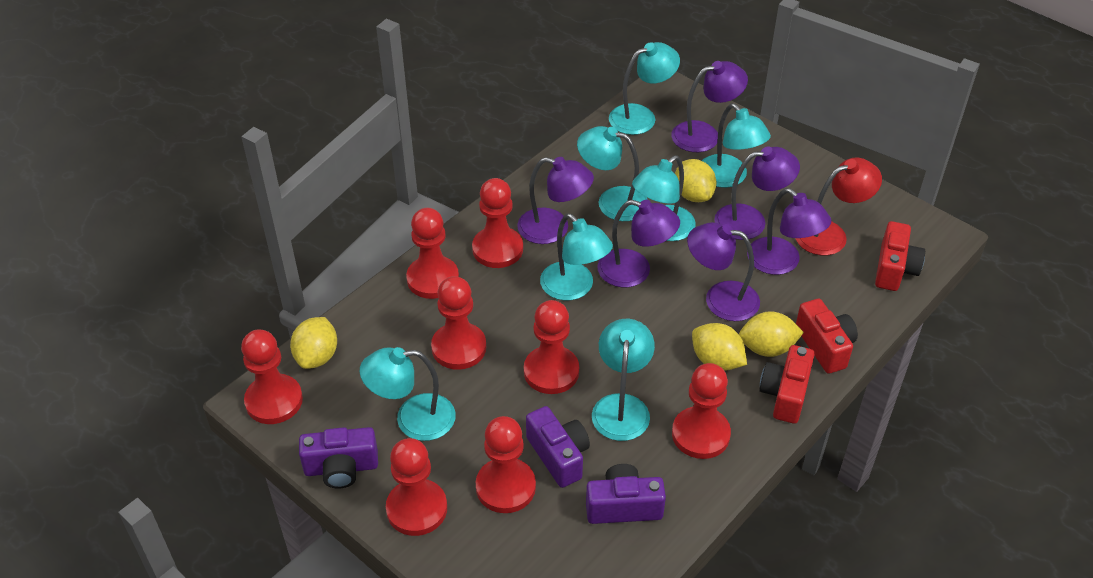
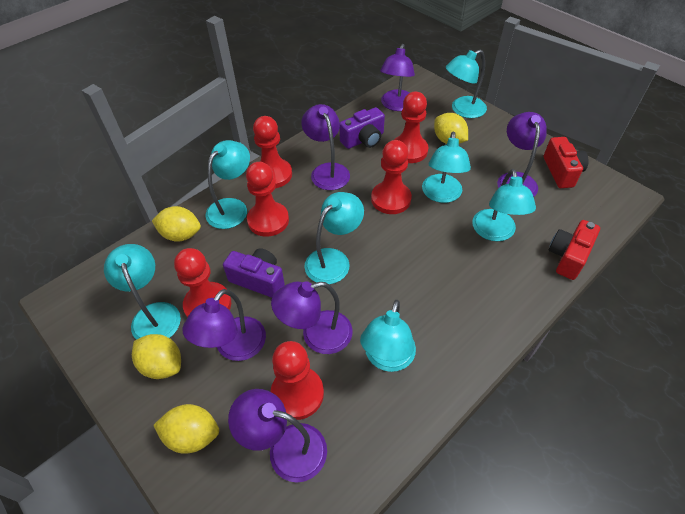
purple camera: [299,427,378,489] [526,406,590,488] [586,464,666,524] = 3 -> [223,248,285,298] [339,107,385,149] = 2
red camera: [759,345,815,424] [796,299,858,374] [875,221,925,291] = 3 -> [544,137,589,188] [549,220,600,280] = 2
red lamp: [795,158,882,255] = 1 -> none = 0
red pawn: [241,329,303,424] [386,438,447,536] [406,208,459,299] [431,276,486,370] [472,178,523,268] [476,416,536,513] [524,300,579,394] [672,363,731,459] = 8 -> [174,248,231,317] [246,162,289,237] [253,116,292,188] [271,341,324,420] [371,140,412,214] [394,92,428,163] = 6

